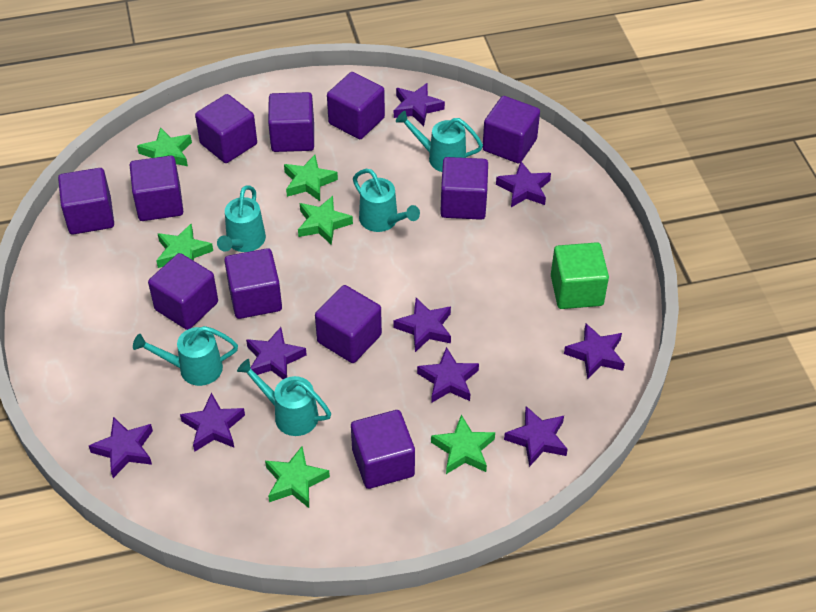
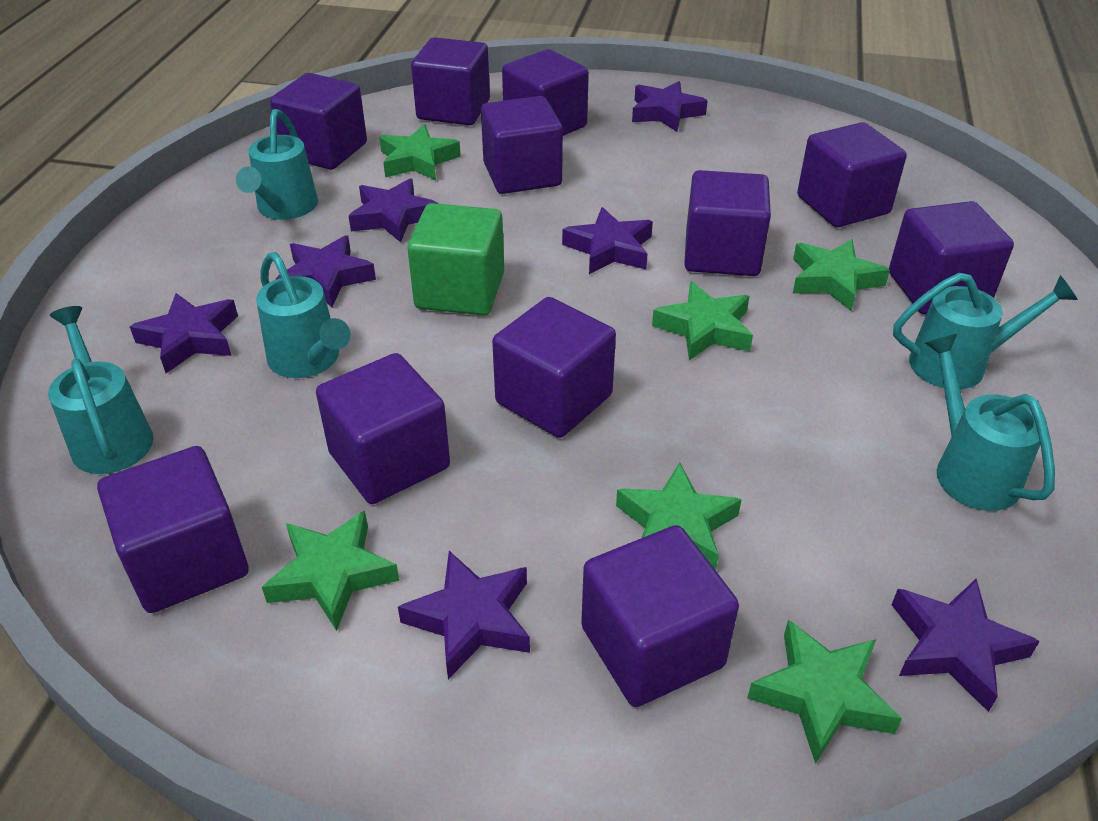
purple star: [89,417,153,478] [180,393,245,452] [246,327,307,379] [394,83,445,126] [394,298,451,352] [417,347,479,403] [496,162,551,207] [504,406,568,467] [564,324,625,379] = 9 -> [130,293,238,373] [276,235,376,307] [349,178,438,243] [398,551,530,679] [562,207,653,274] [632,81,708,132] [892,579,1040,712] = 7

